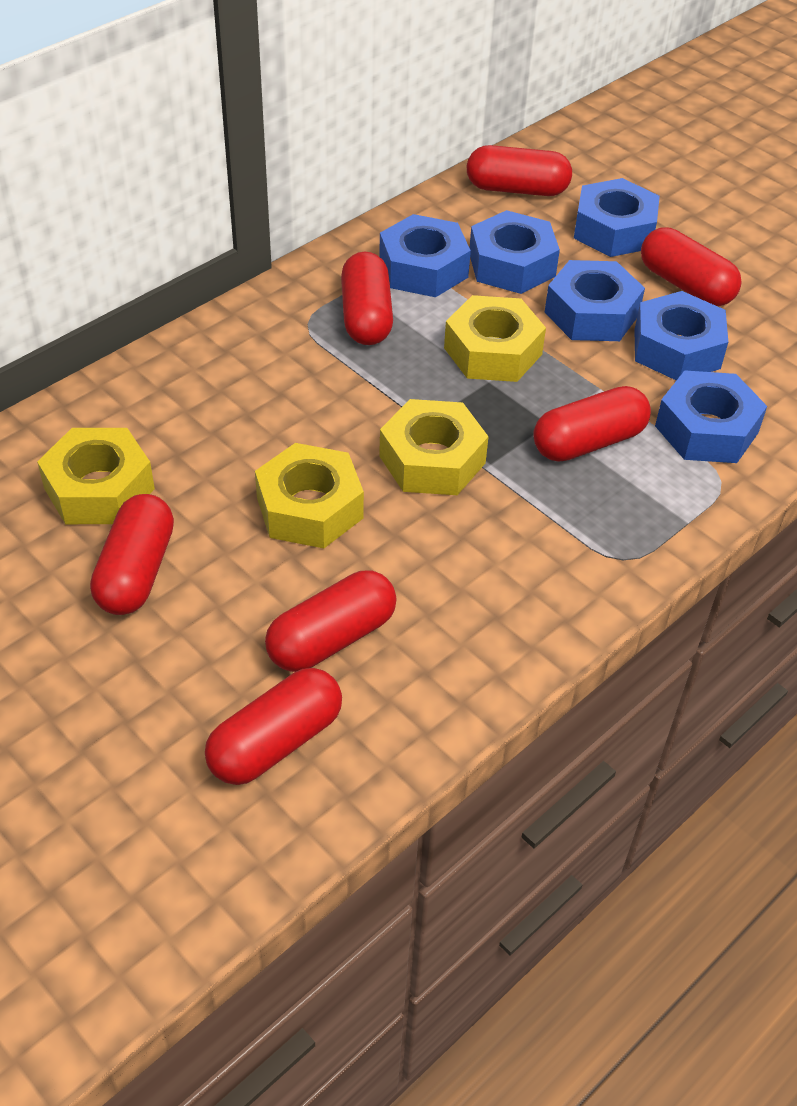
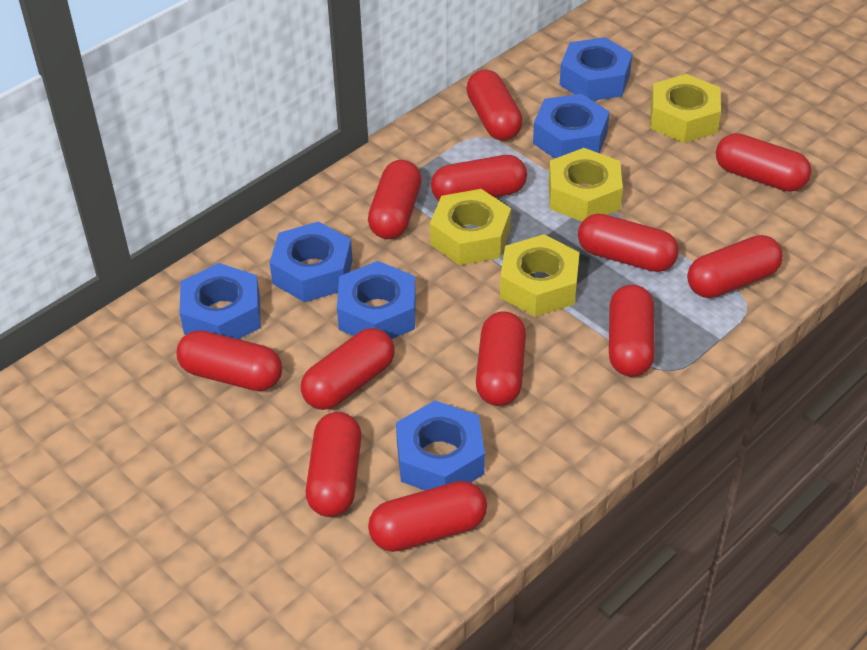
red capsule: [90,494,174,615] [205,668,342,785] [265,571,397,672] [341,251,393,345] [467,145,572,196] [533,386,651,462] [641,228,742,306] = 7 -> [177,330,282,391] [301,328,394,410] [306,412,361,517] [368,160,422,239] [368,481,487,552] [431,155,527,200] [466,70,523,141] [476,311,526,406] [578,214,679,272] [609,285,655,377] [687,235,783,298] [716,133,811,192] = 12

